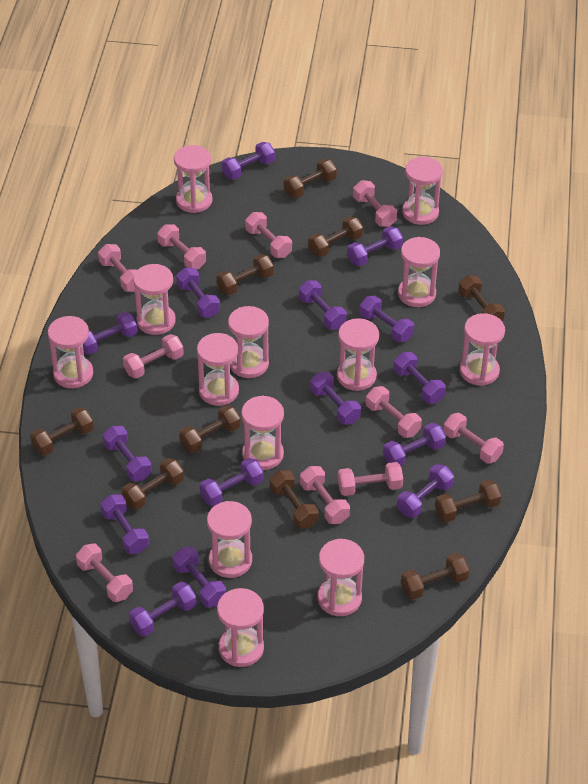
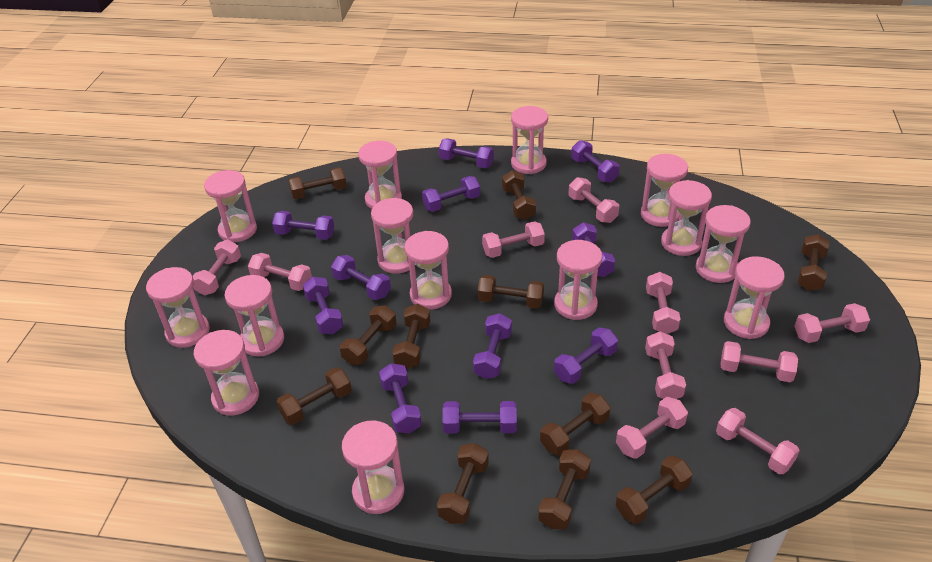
brown dumbbell: [30,408,94,456] [121,458,184,510] [179,405,241,453] [217,254,274,295] [270,470,319,529] [284,159,337,198] [308,216,363,257] [401,553,469,600] [435,480,501,522] [458,275,505,321] = 10 -> [276,367,352,425] [288,167,347,199] [340,305,396,365] [392,304,430,369] [437,443,489,524] [478,275,544,309] [502,170,536,220] [538,449,591,530] [540,393,610,456] [616,455,693,524] [798,234,829,291] = 11
pink hourglass: [48,316,93,388] [133,264,176,335] [174,145,213,213] [197,333,239,406] [207,501,252,578] [217,588,264,667] [228,306,269,378] [241,396,284,470] [318,539,364,616] [337,318,379,391] [398,237,440,307] [402,157,443,225] [460,313,505,386] = 13 -> [146,267,210,348] [194,330,259,416] [204,170,257,242] [224,275,284,356] [342,420,404,514] [358,141,402,209] [371,198,413,274] [404,231,452,310] [511,106,548,174] [554,240,602,320] [641,154,688,227] [661,180,712,256] [696,205,751,283] [724,256,785,339] = 14
purple dumbbell: [83,312,137,355] [100,494,149,554] [103,426,152,481] [129,582,197,636] [173,547,226,608] [176,267,220,317] [200,458,263,506] [222,142,275,180] [299,280,347,329] [310,372,361,425] [347,226,403,266] [359,295,414,343] [383,423,446,466] [393,352,446,404] [397,464,454,518] = 15 -> [272,211,334,240] [303,277,343,334] [331,255,391,300] [379,363,422,433] [422,176,480,212] [439,138,494,168] [442,401,517,433] [473,313,512,379] [554,327,618,384] [571,140,620,183] [572,222,615,277] = 11

